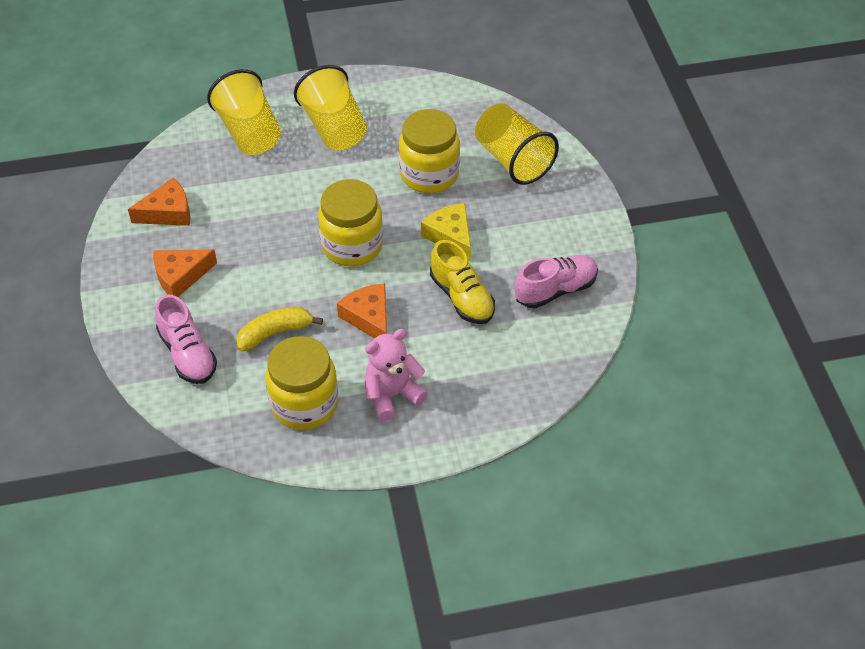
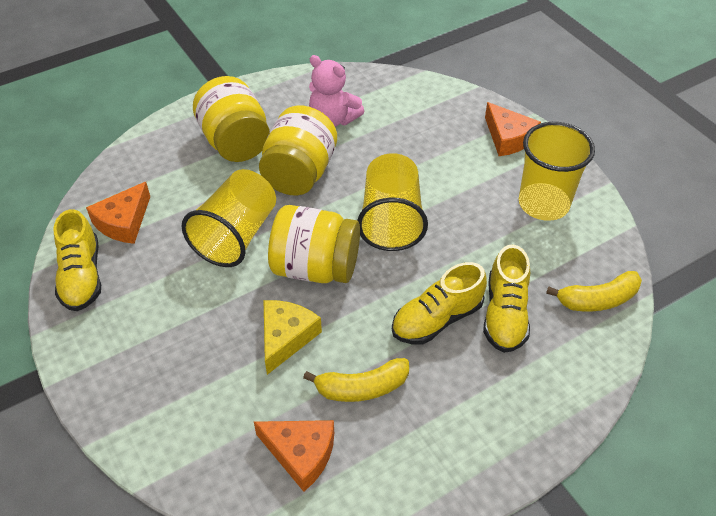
pink shoe: [155,294,217,384] [515,255,598,308] = 2 -> none = 0
yellow banana: [237,307,323,351] = 1 -> [303,358,409,402] [546,271,642,312] = 2
yellow shoe: [430,240,495,324] = 1 -> [53,209,101,311] [392,262,487,344] [483,245,530,353] = 3

